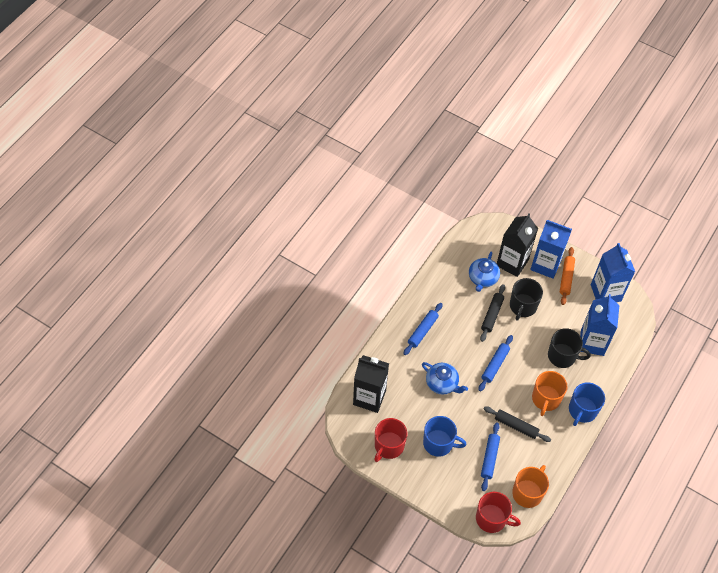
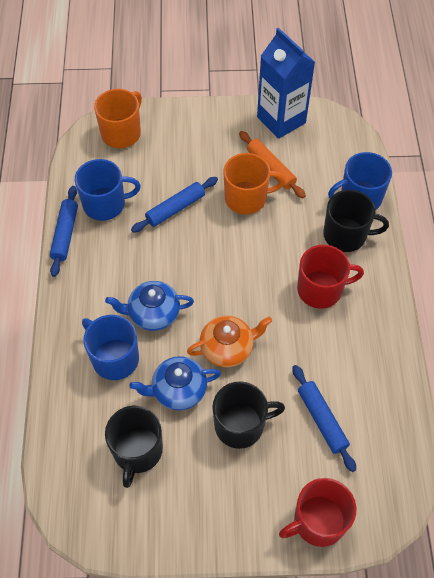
black carton: [353,355,389,413] [497,213,538,277] = 2 -> none = 0
black mug: [510,278,543,320] [548,328,591,368] = 2 -> [105,406,163,488] [212,381,285,449] [323,190,389,252] = 3
black rolling pin: [480,284,505,342] [484,406,551,442] = 2 -> none = 0
blue carton: [530,220,572,279] [580,294,619,356] [591,243,635,302] = 3 -> [257,28,315,139] = 1
blue mug: [423,416,467,457] [569,382,605,426] = 2 -> [75,159,141,221] [82,315,139,380] [328,152,392,210] = 3
orange teapot: none = 0 -> [187,316,272,367] = 1

